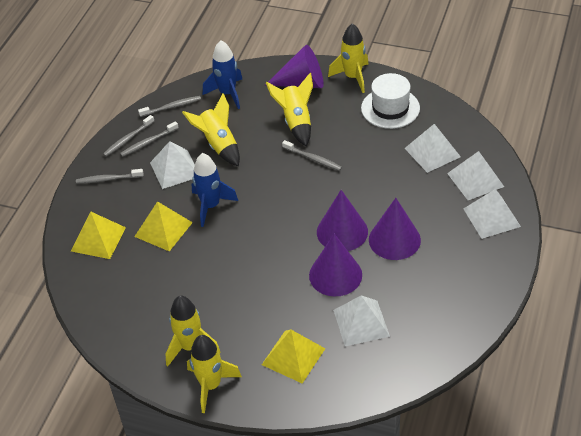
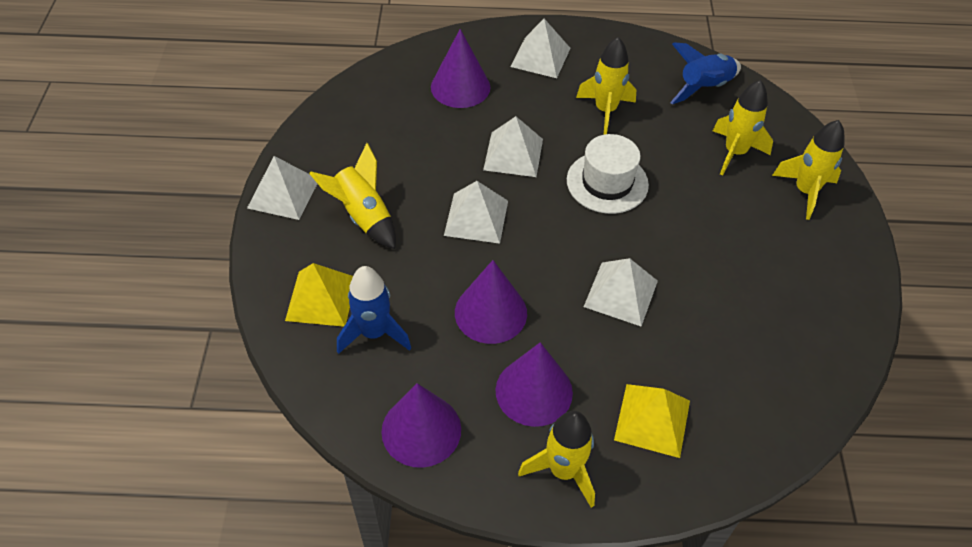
grey toothbrush: [76,169,143,184] [103,115,154,157] [120,121,179,157] [138,96,201,117] [282,140,342,171] = 5 -> none = 0
yellow pyramid: [71,211,126,259] [134,201,193,251] [262,330,325,384] = 3 -> [285,263,353,327] [614,384,690,458] = 2

